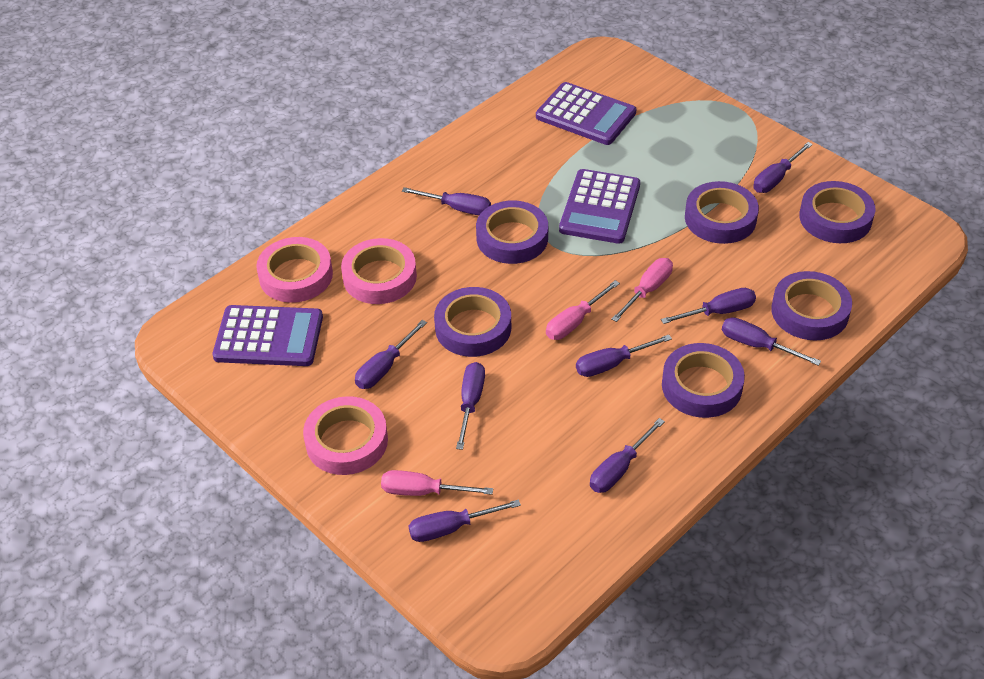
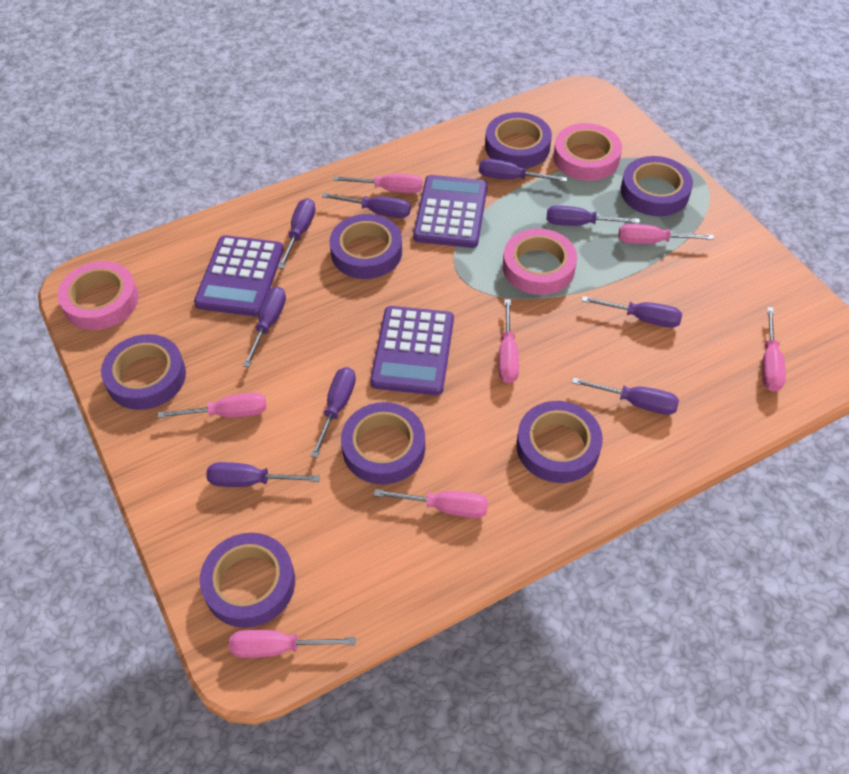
pink screwdriver: [381,470,493,496] [546,280,620,340] [611,258,673,322] = 3 -> [158,393,266,418] [229,630,356,658] [333,174,422,193] [374,489,488,518] [498,299,519,383] [618,224,714,244] [762,307,786,392] = 7
purple tape: [434,287,511,357] [476,200,548,264] [662,343,745,418] [685,181,759,244] [771,271,852,341] [799,181,876,243] = 6 -> [101,334,186,410] [200,533,295,628] [329,214,402,279] [341,402,425,485] [485,112,552,168] [516,401,603,483] [621,156,693,216] = 7

